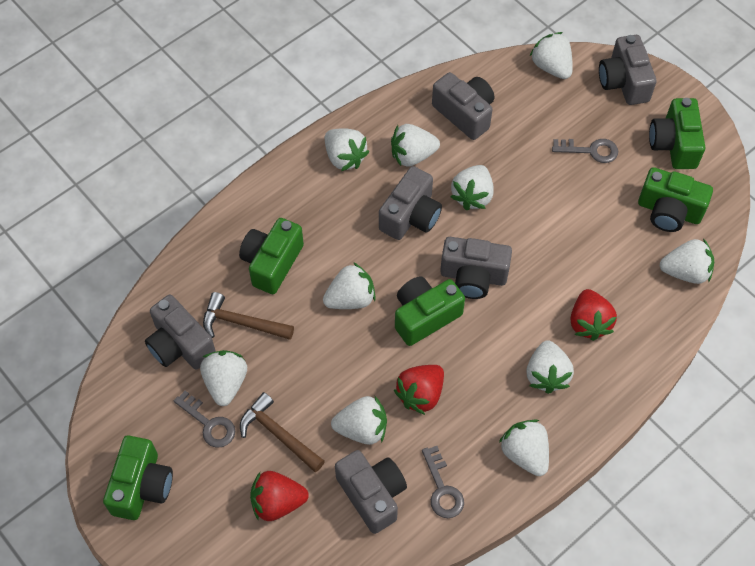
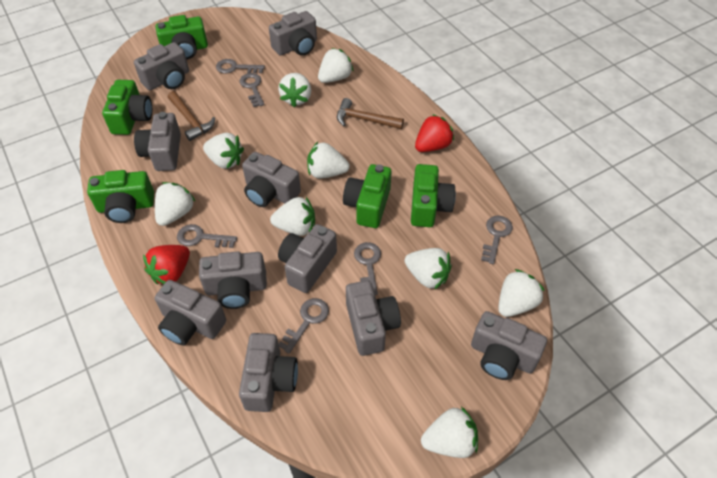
grey camera: [145,295,216,369] [335,450,407,534] [379,166,442,240] [432,72,494,140] [440,237,512,299] [599,35,656,105] = 6 -> [134,42,189,90] [134,112,181,171] [155,280,226,345] [199,251,267,309] [239,333,298,412] [242,152,301,207] [269,11,317,56] [278,224,337,293] [346,280,401,356] [471,311,547,380] = 10
grey key: [174,391,235,447] [422,446,464,518] [552,139,618,163] = 3 -> [177,224,237,248] [216,59,265,74] [240,73,264,107] [279,298,329,353] [354,242,381,295] [481,216,513,264] = 6
red strawberry: [250,471,309,521] [394,365,444,415] [571,289,617,341] = 3 -> [143,245,190,284] [415,114,454,152] = 2
white strawberry: [200,350,247,406] [323,262,376,309] [325,128,369,171] [331,396,387,445] [391,124,440,167] [450,165,494,210] [499,419,549,476] [526,340,574,394] [530,32,573,79] [660,238,714,284] = 10 -> [155,182,195,226] [203,133,244,169] [270,197,315,236] [278,73,311,108] [307,142,350,178] [318,48,353,83] [405,248,452,290] [421,406,478,458] [498,269,545,317] = 9

